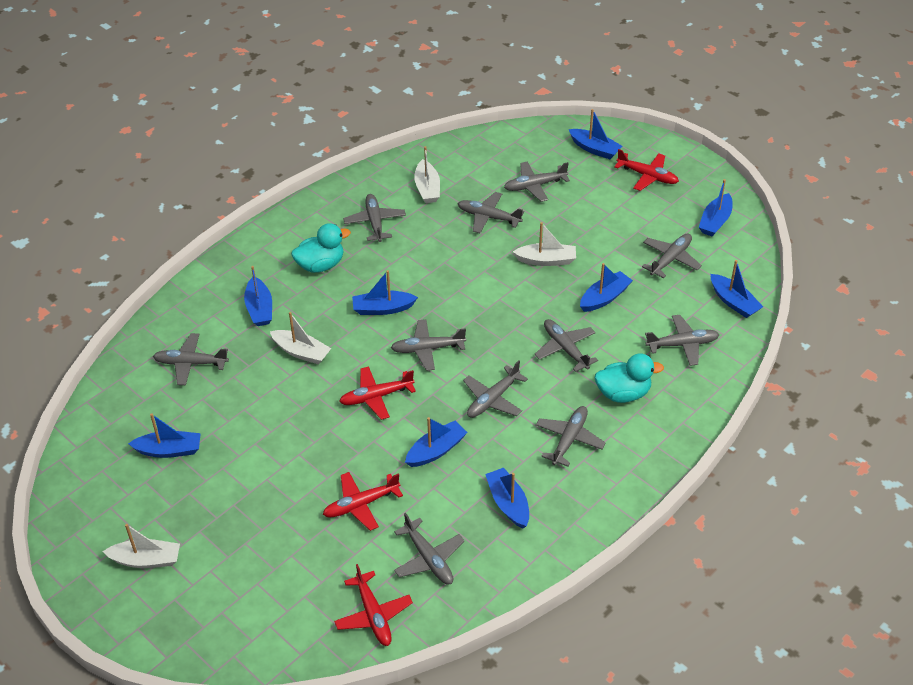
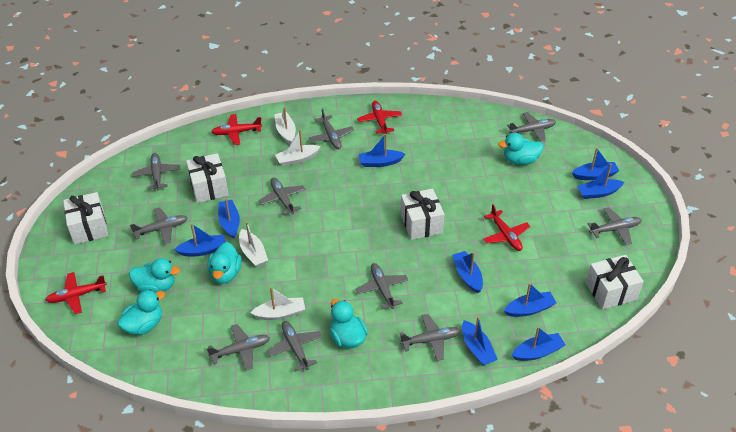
grey plane: [153,333,229,385] [343,194,406,242] [391,319,466,371] [394,513,465,585] [457,192,524,233] [463,360,528,418] [504,162,570,202] [535,319,598,372] [536,406,606,467] [642,234,702,278] [645,315,720,366] = 11 -> [130,207,188,244] [132,153,180,191] [207,324,270,370] [258,178,306,215] [267,321,322,371] [309,109,354,149] [356,263,408,309] [400,314,461,361] [507,112,556,142] [587,207,642,245] = 10
turquoise duck: [291,223,351,273] [595,353,664,403] = 2 -> [117,290,165,335] [129,258,180,292] [207,242,242,284] [330,299,368,349] [498,133,544,165] = 5
white gift: none = 0 -> [63,192,108,244] [186,153,229,203] [400,188,444,240] [586,255,644,310] = 4

